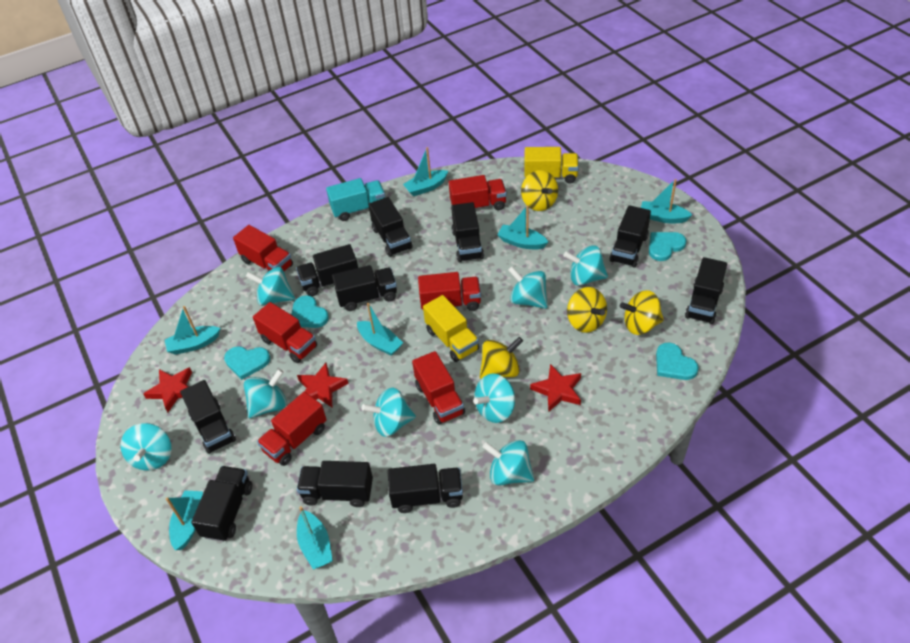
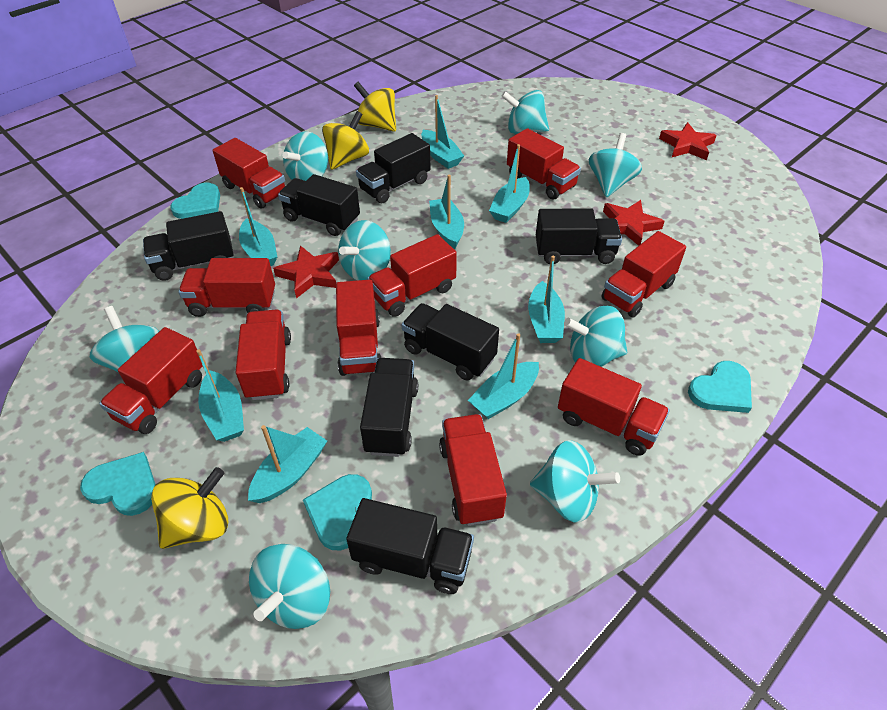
black truck: [180,380,236,454] [191,466,252,542] [296,244,358,296] [297,461,373,507] [332,265,397,311] [368,197,413,257] [388,464,463,513] [451,202,484,262] [610,205,651,267] [685,257,727,324] = 10 -> [143,211,234,281] [278,174,360,236] [346,498,474,594] [356,133,431,203] [360,358,418,457] [402,303,499,380] [536,208,622,264] = 7
red truck: [233,225,293,272] [253,302,317,363] [257,392,327,466] [412,351,465,424] [418,272,481,311] [449,175,507,210] = 6 -> [99,327,203,434] [178,258,275,317] [213,138,285,209] [236,309,291,400] [336,280,381,376] [367,234,457,317] [439,414,507,526] [507,128,581,200] [558,358,670,456] [601,231,686,317] = 10
turquoise boat: [165,306,220,355] [166,490,203,550] [297,506,333,570] [357,303,403,356] [403,147,448,196] [497,205,548,249] [641,179,692,223] = 7 -> [196,349,244,442] [239,187,277,266] [248,425,327,503] [421,95,464,169] [429,174,464,249] [468,333,539,419] [489,144,530,223] [528,256,565,343] = 8
turquoise truck: [326,178,385,221] = 1 -> none = 0
yellow spinning top: [480,337,523,379] [521,170,558,211] [567,287,607,333] [620,290,664,335] = 4 -> [151,467,228,549] [322,111,369,170] [354,82,396,132] = 3
yellow truck: [423,295,479,362] [524,147,579,184] = 2 -> none = 0

